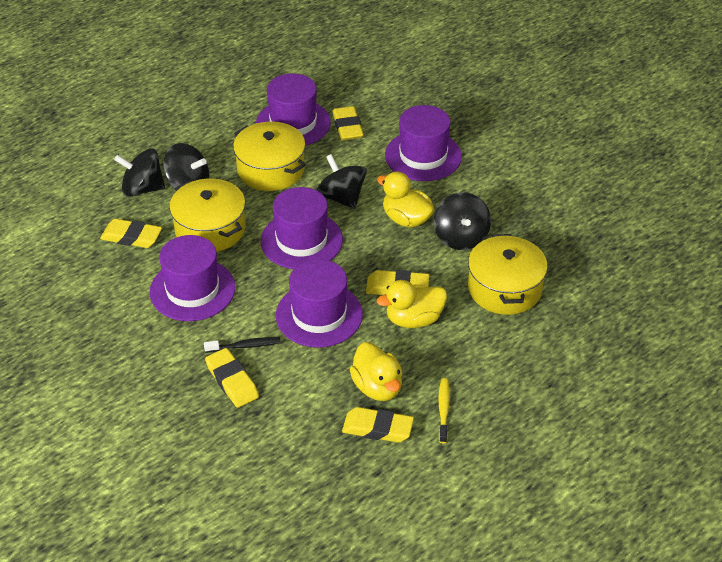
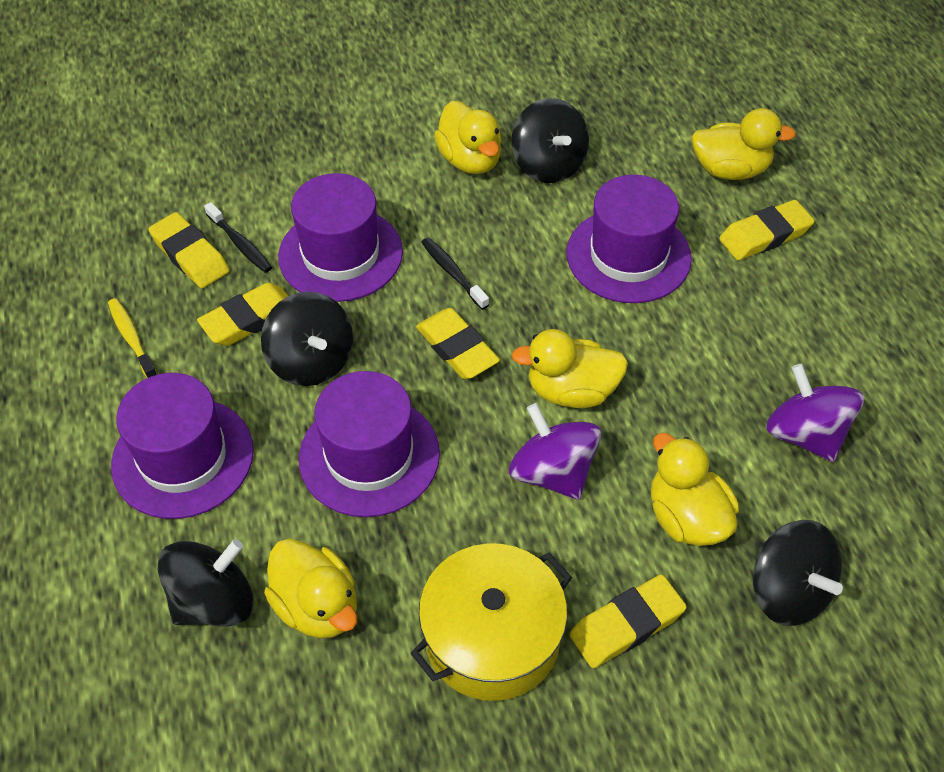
black toothbrush: [204,337,281,353] = 1 -> [204,202,272,273] [421,237,489,310] = 2
purple hat: [150,235,235,321] [256,73,331,146] [261,187,343,269] [276,259,363,348] [385,105,462,181] = 5 -> [111,373,254,519] [278,173,403,302] [299,371,440,517] [567,175,692,303] = 4
purple spinning top: none = 0 -> [509,403,601,500] [766,364,864,462] = 2
yellow duck: [350,342,402,401] [377,171,435,228] [377,280,447,328] = 3 -> [264,539,357,639] [434,101,502,174] [511,329,628,408] [651,433,739,546] [692,108,796,180] = 5
yellow pot: [169,179,246,252] [233,121,306,191] [468,234,548,315] = 3 -> [411,543,572,701] = 1

